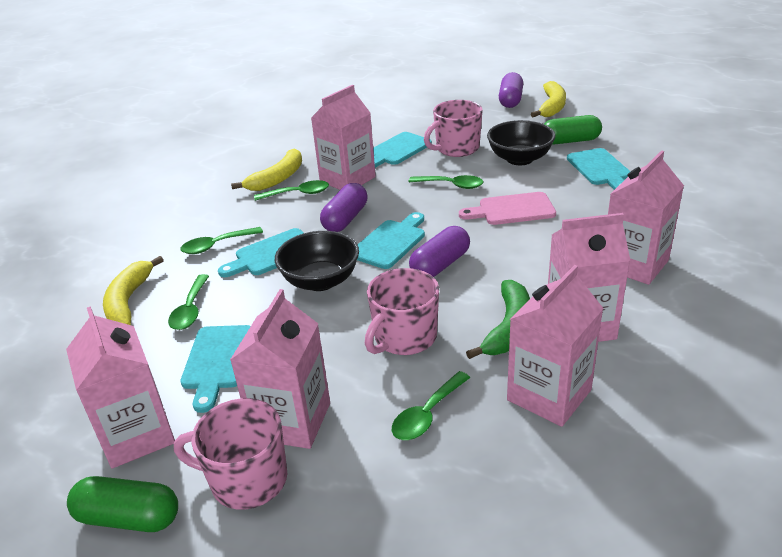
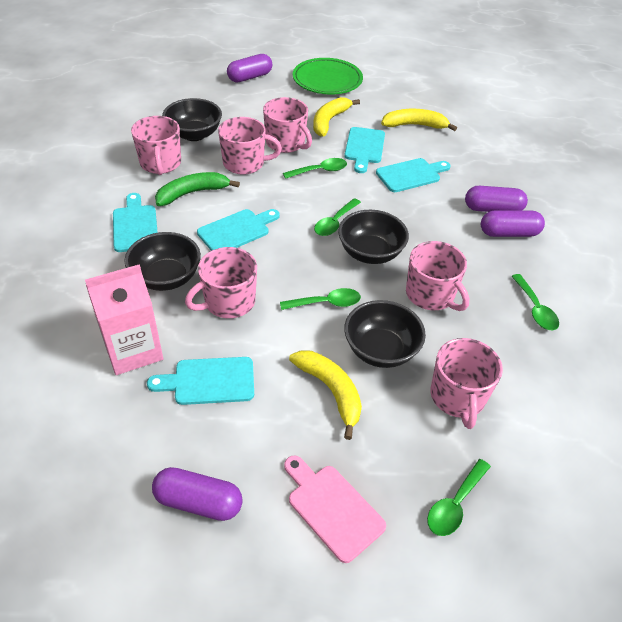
black bowl: [275,231,359,291] [487,120,555,165] = 2 -> [124,232,201,291] [162,98,222,141] [338,210,409,264] [344,300,426,368] = 4
green capsule: [67,476,178,532] [544,115,602,145] = 2 -> none = 0
green plate: none = 0 -> [293,58,363,95] = 1
pink carton: [66,306,175,468] [230,289,330,449] [311,85,376,190] [507,265,604,427] [548,213,631,342] [608,150,684,285] = 6 -> [85,264,163,375] = 1
pink mug: [174,398,287,510] [365,268,439,355] [424,100,483,157] = 3 -> [131,116,181,175] [185,247,257,318] [218,117,282,175] [263,97,312,153] [406,241,469,311] [431,338,503,429] = 6
purple capsule: [320,183,367,232] [409,226,470,277] [499,72,523,108] = 3 -> [152,467,243,521] [227,54,272,82] [465,186,528,212] [481,210,545,237] = 4

